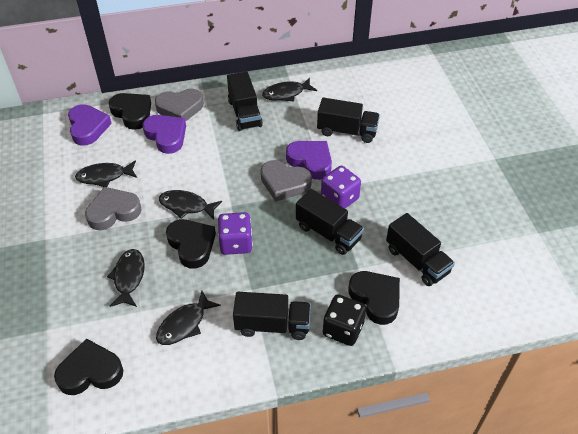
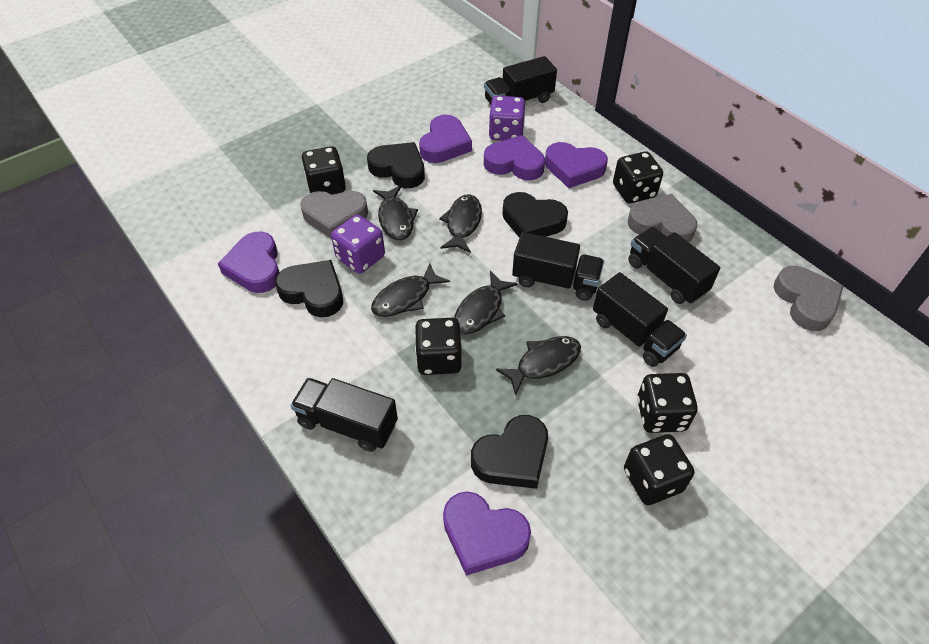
black dice: [323,294,366,346] = 1 -> [302,146,346,195] [415,318,462,375] [613,152,663,203] [624,434,694,505] [637,373,698,433] = 5
purple heart: [68,104,112,146] [143,115,186,154] [286,141,332,180] = 3 -> [218,232,279,293] [419,115,472,163] [443,492,531,576] [484,135,545,180] [545,142,608,188] = 5

